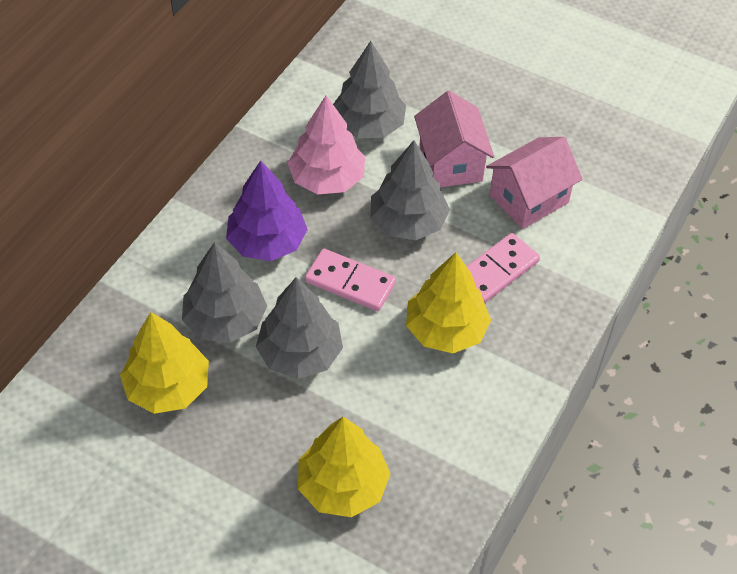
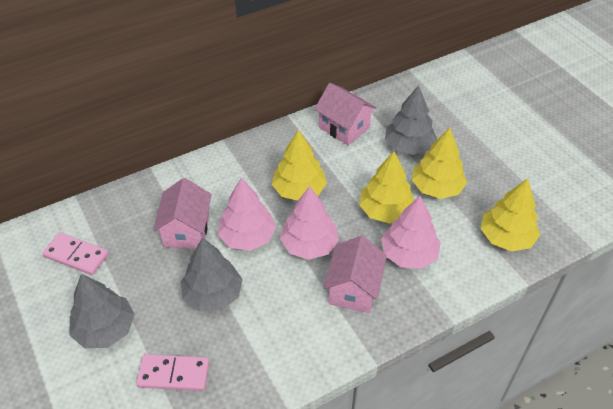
grey tree: [182,242,267,343] [256,277,343,379] [333,41,406,138] [370,140,450,240] = 4 -> [70,274,135,348] [180,237,243,311] [385,85,437,155] = 3
pink house: [414,91,494,187] [486,137,583,229] = 2 -> [153,178,212,249] [314,83,376,145] [323,235,387,313] = 3
pink tree: [287,96,365,195] = 1 -> [218,178,276,251] [280,186,339,260] [381,196,441,269] = 3
purple tree: [226,161,308,261] = 1 -> none = 0
yellow tree: [120,312,209,414] [298,417,390,517] [406,252,491,353] = 3 -> [272,130,327,201] [359,151,415,223] [412,128,467,199] [481,178,540,252] = 4

